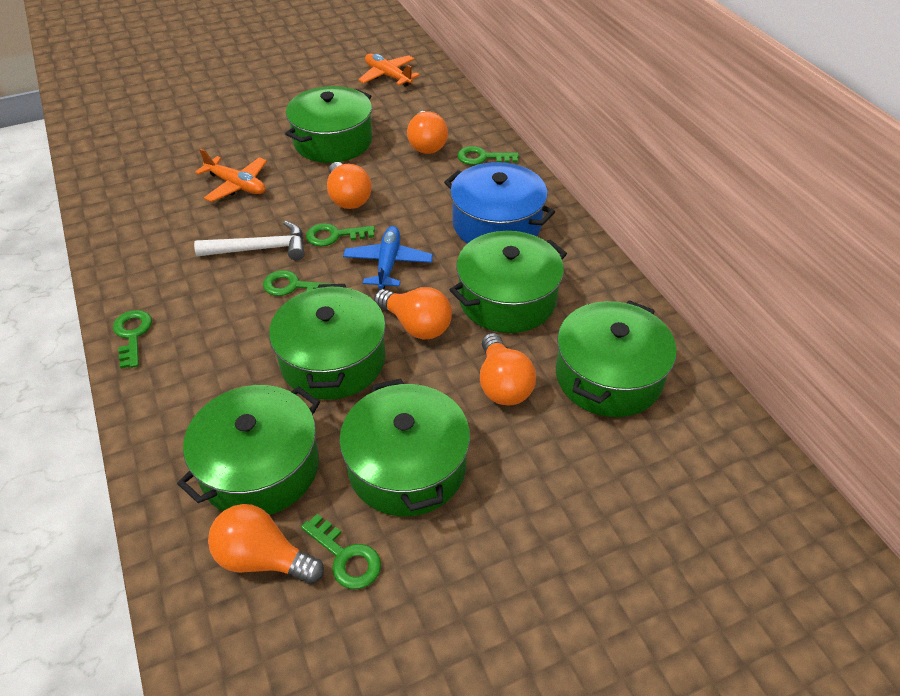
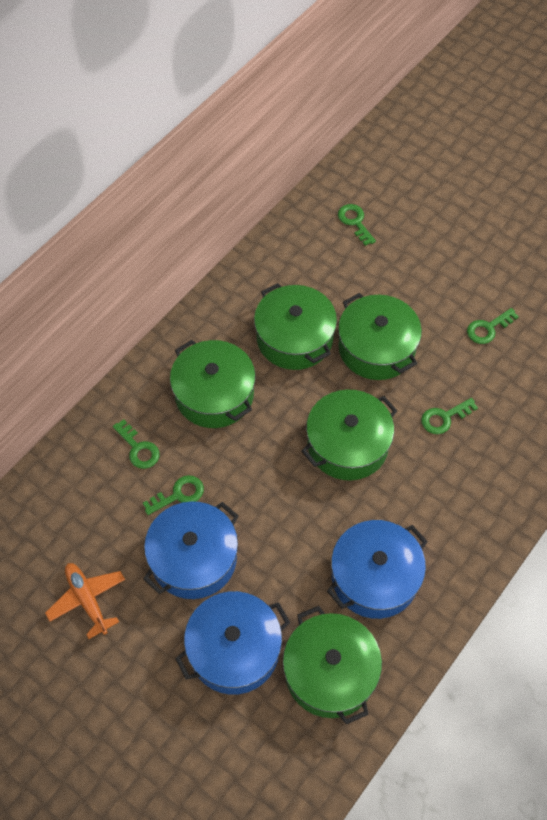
blue plane: [343,226,433,289] = 1 -> none = 0
blue pot: [444,162,555,244] = 1 -> [143,501,238,599] [175,591,290,695] [327,520,428,619] = 3
green pot: [177,385,320,515] [269,284,386,400] [285,86,372,163] [339,378,470,516] [450,231,567,333] [556,300,677,417] = 6 -> [170,340,256,428] [254,283,337,370] [283,606,382,724] [301,390,397,480] [338,293,422,380] = 5
orange light bulb: [208,504,324,584] [327,162,372,209] [374,287,452,340] [407,111,448,154] [480,333,536,406] = 5 -> none = 0
orange plane: [195,149,267,202] [358,54,420,87] = 2 -> [45,563,125,639] = 1
white hammer: [194,221,304,260] = 1 -> none = 0

